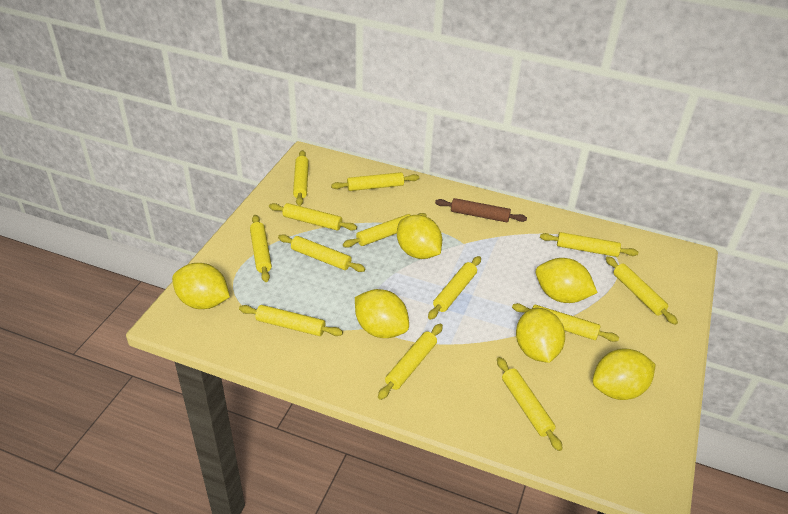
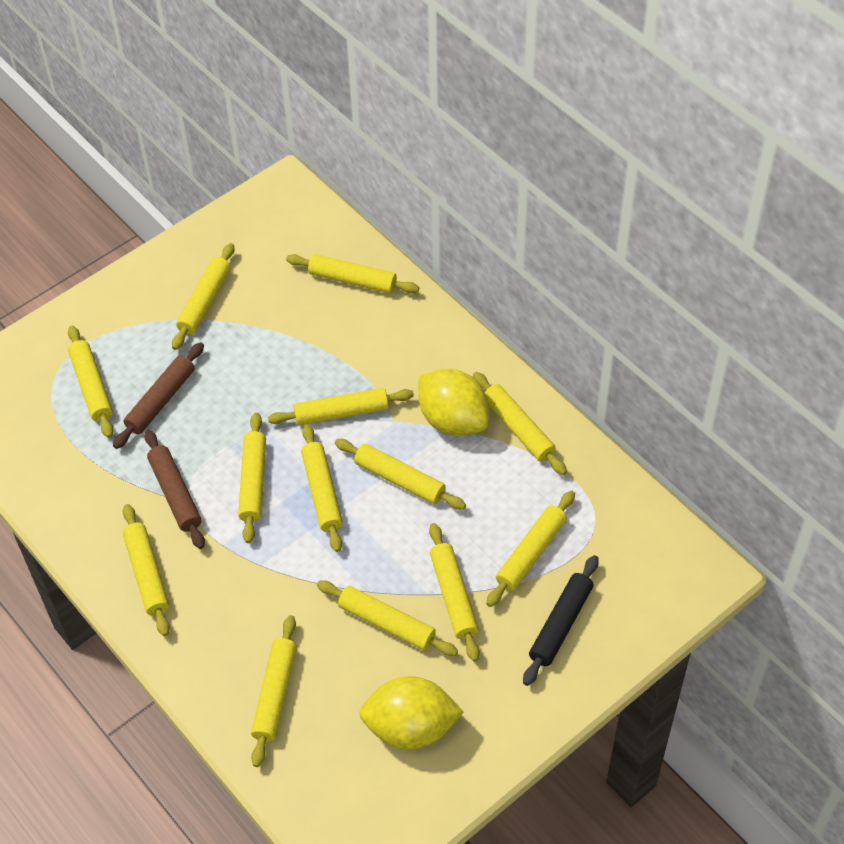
black rolling pin: none = 0 -> [523,555,599,686] = 1
brown rolling pin: [435,198,527,222] = 1 -> [113,342,204,449] [144,430,205,549] = 2
yellow lemon: [172,263,230,309] [355,289,409,338] [397,215,442,259] [516,308,565,363] [536,258,598,303] [593,349,656,400] = 6 -> [359,676,464,750] [418,369,489,436] = 2

